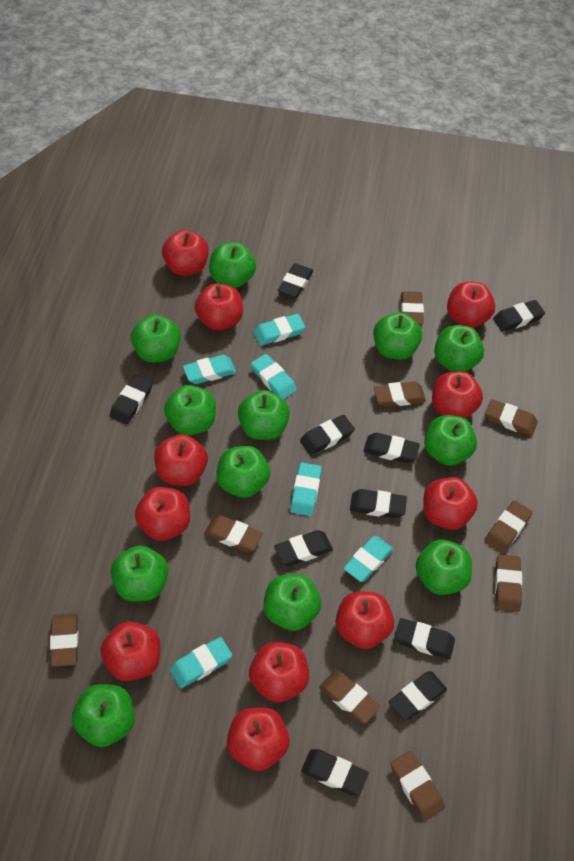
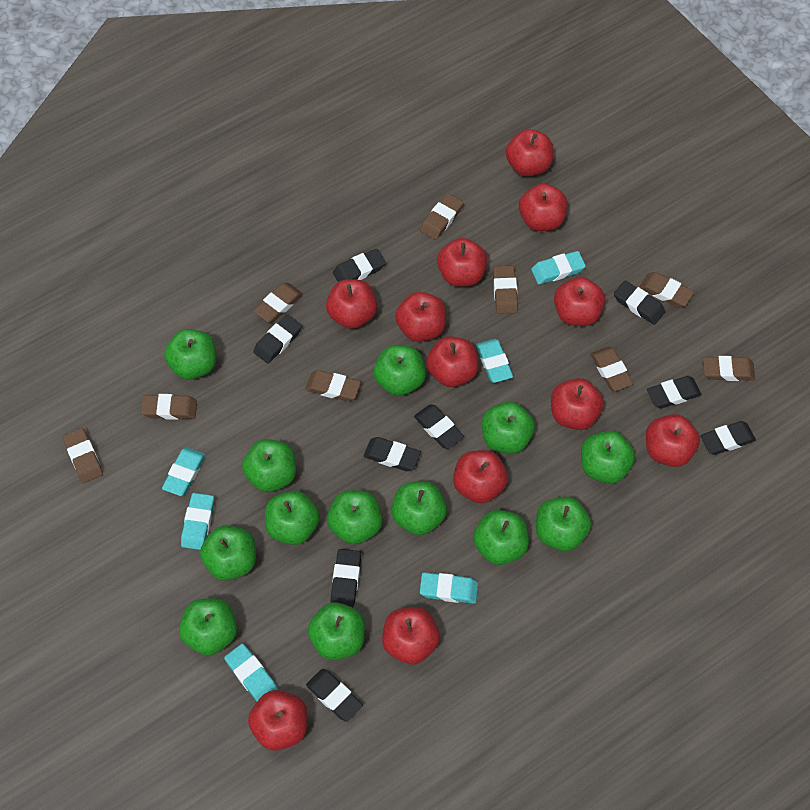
black eraser: [110,375,152,424] [274,530,333,566] [278,263,313,298] [300,415,355,455] [301,749,369,796] [350,489,407,518] [364,433,420,463] [389,671,447,721] [395,618,455,659] [493,300,545,332] = 10 -> [253,314,302,363] [306,669,363,722] [330,549,361,607] [333,249,386,282] [364,437,421,471] [414,404,464,449] [614,281,665,325] [647,376,702,409] [701,421,756,455] = 9
green apple: [72,684,135,747] [111,545,168,601] [131,315,180,363] [164,385,216,435] [209,242,256,288] [216,446,270,498] [238,390,290,440] [264,574,321,631] [373,312,422,360] [415,540,472,595] [424,415,477,466] [434,325,484,372] = 12 -> [164,329,217,380] [179,598,237,656] [200,525,256,581] [242,439,296,492] [265,490,320,545] [308,602,365,660] [327,490,383,544] [373,345,426,396] [392,481,447,535] [473,510,529,565] [482,402,535,454] [536,496,591,551] [581,430,635,484] = 13
red apple: [101,621,161,681] [135,487,190,541] [154,434,208,486] [162,230,209,276] [195,283,243,331] [227,707,290,771] [249,642,309,702] [336,591,394,649] [423,477,478,530] [432,371,483,418] [447,281,495,328] = 11 -> [248,690,307,751] [326,279,377,329] [382,607,440,664] [395,292,446,342] [426,336,479,387] [437,238,487,287] [453,450,508,503] [506,129,553,176] [519,183,568,231] [551,378,604,430] [554,277,605,326] [646,414,700,467] = 12

